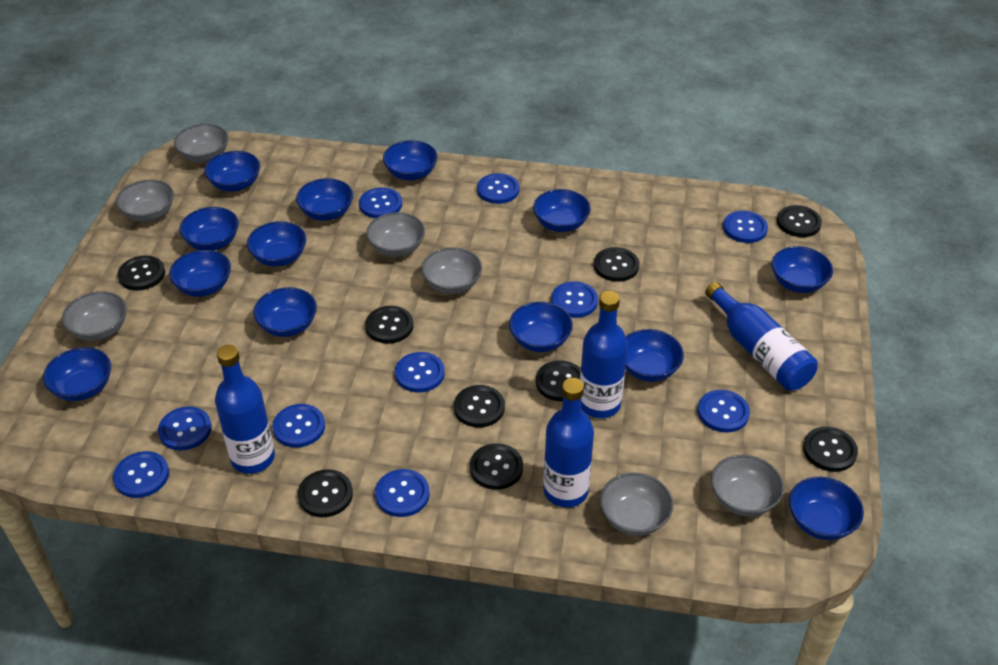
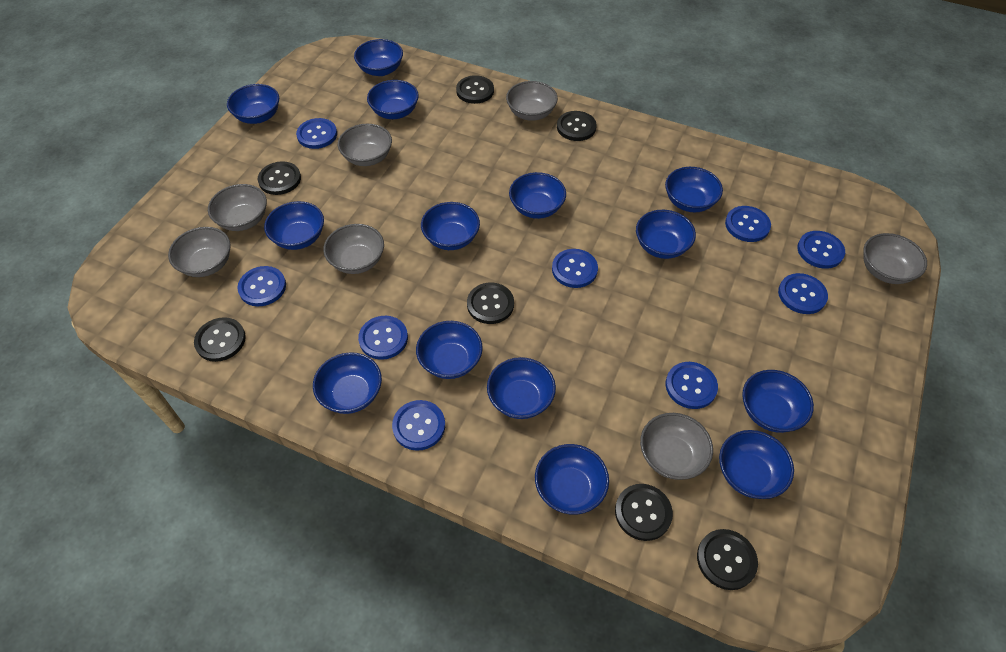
black button: [117,256,165,291] [298,469,353,517] [365,306,413,344] [454,385,505,428] [470,443,523,490] [536,360,581,401] [594,247,639,282] [777,205,822,237] [803,427,858,472] = 9 -> [194,317,246,362] [258,161,301,195] [456,75,494,104] [467,283,514,324] [557,111,597,141] [615,484,673,541] [697,529,758,590] = 7
blue bottle: [215,345,275,474] [543,378,594,507] [580,291,628,418] [705,282,818,391] = 4 -> none = 0
blue bowl: [43,347,111,401] [169,250,231,297] [179,207,239,250] [204,151,260,192] [247,221,306,267] [253,287,317,337] [296,178,353,221] [383,140,438,180] [509,302,573,352] [533,189,591,232] [625,329,684,382] [772,246,833,293] [789,477,864,540] = 13 -> [227,84,279,124] [264,201,324,250] [313,352,382,414] [354,39,403,76] [367,80,419,119] [416,321,483,379] [421,202,480,250] [487,357,556,419] [509,172,566,219] [535,444,609,515] [636,210,696,259] [665,167,723,212] [719,430,794,499] [742,370,814,433] = 14
blue button: [113,451,169,498] [158,407,212,451] [272,404,325,448] [359,187,402,218] [375,469,430,517] [395,352,445,392] [477,173,519,204] [551,281,598,318] [698,390,750,433] [723,211,768,243] = 10 -> [237,266,286,306] [296,118,337,149] [358,316,408,360] [392,400,445,451] [552,249,598,288] [666,362,718,409] [725,206,771,242] [778,273,828,314] [797,231,845,269] = 9

